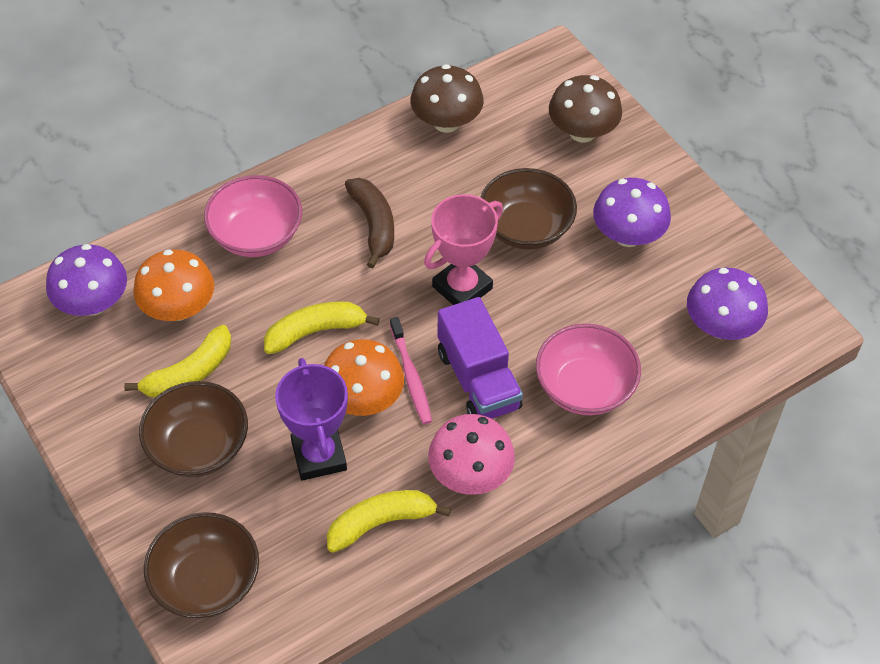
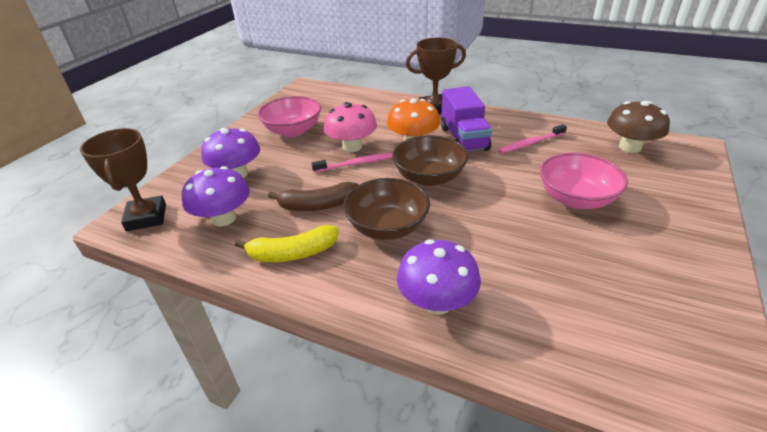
brown bowl: [139,381,248,477] [144,512,259,618] [480,168,577,250] = 3 -> [343,178,430,240] [392,135,469,186] = 2
brown mushroom: [410,64,484,133] [549,75,622,142] = 2 -> [607,101,670,153] = 1
brown trophy: none = 0 -> [80,128,166,231] [406,38,466,114] = 2
orange mushroom: [133,249,214,321] [324,339,404,416] = 2 -> [387,98,440,141] = 1
pink toothbrush: [390,317,432,424] = 1 -> [312,153,392,173] [498,124,567,153] = 2
pink trophy: [424,194,503,305] = 1 -> none = 0
purple trophy: [275,358,348,481] = 1 -> none = 0
yellow banana: [124,325,231,398] [264,301,380,354] [327,490,451,553] = 3 -> [235,225,339,262] = 1

